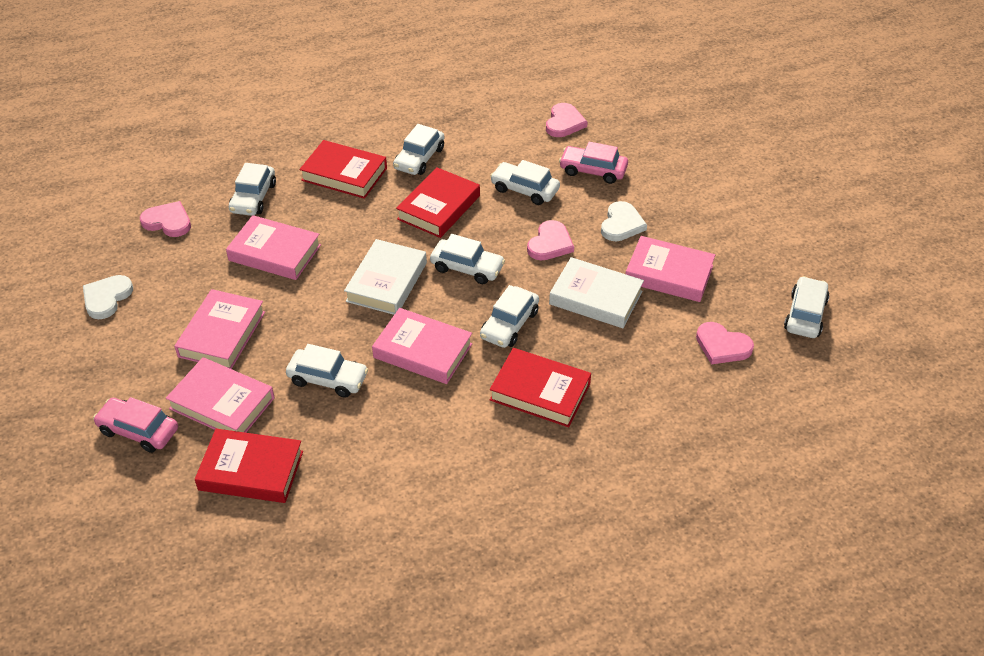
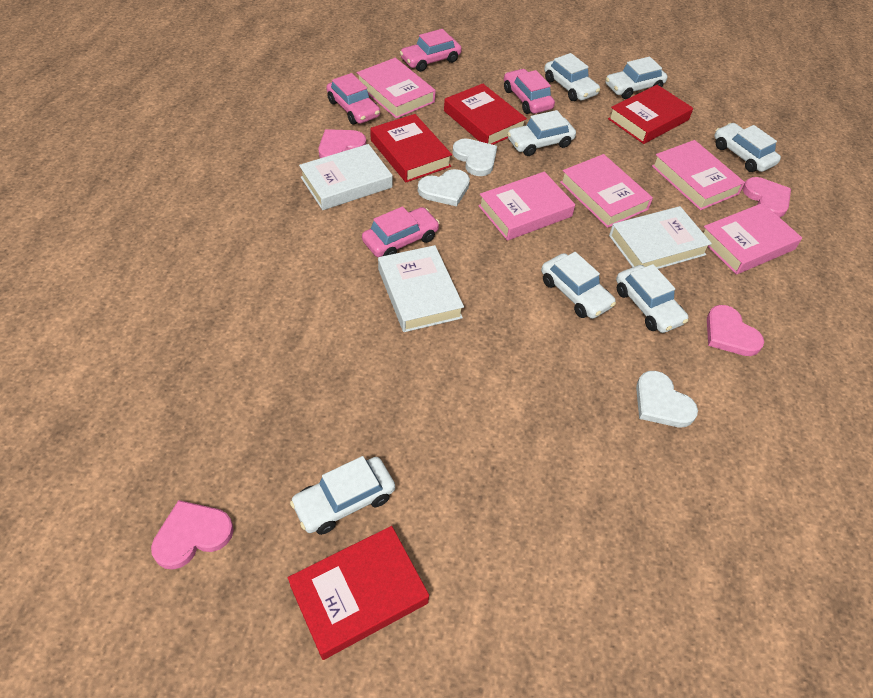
pink car: [93,397,178,453] [559,142,628,184] = 2 -> [326,73,380,124] [362,206,440,257] [400,29,462,72] [504,69,555,114] = 4
white book: [344,239,427,315] [549,257,644,328] = 2 -> [299,144,393,210] [378,245,464,332] [609,206,712,269] = 3
white heart: [83,275,133,319] [601,201,647,241] = 2 -> [418,169,470,206] [452,139,497,176] [636,371,698,427] = 3

